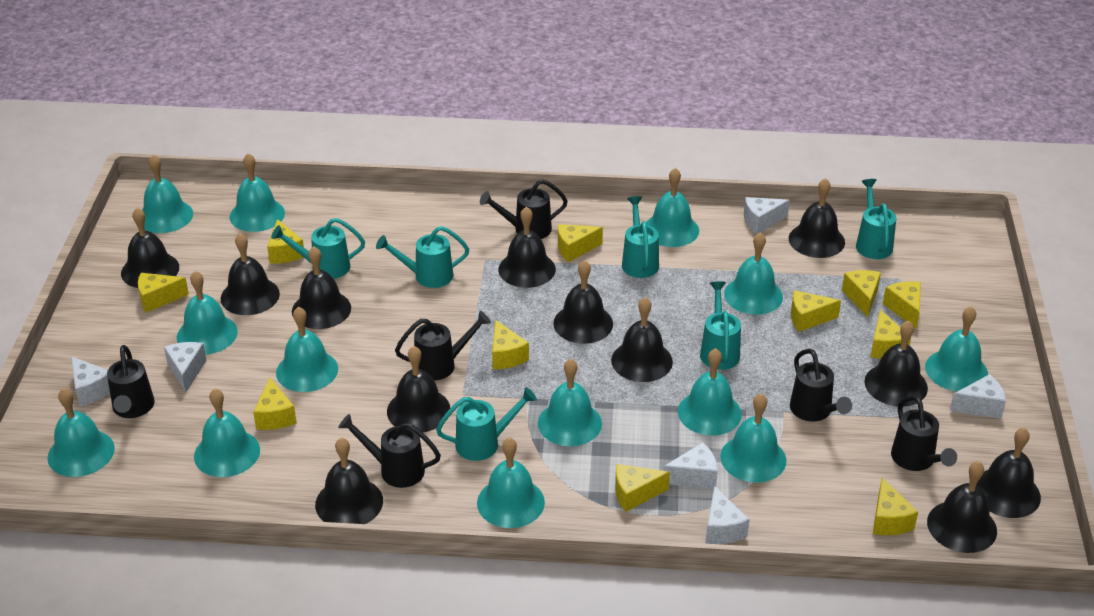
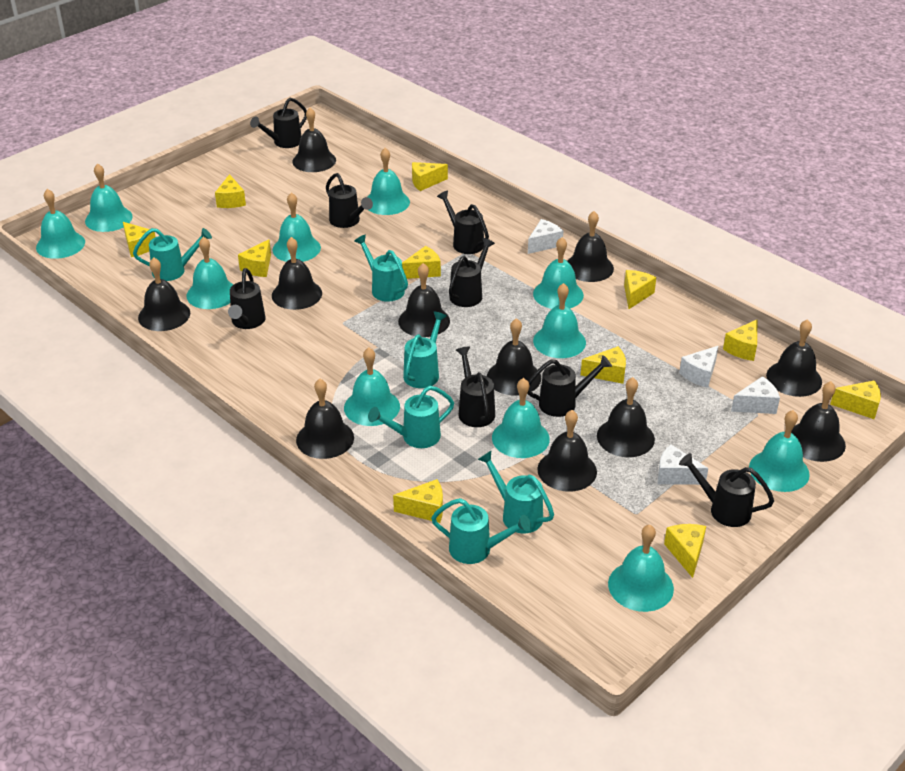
black bell: [121,208,179,288] [221,233,280,315] [292,246,351,329] [315,437,383,524] [387,346,450,432] [498,207,556,288] [553,260,613,344] [611,297,673,382] [789,178,845,258] [864,321,928,407] [927,461,997,553] [977,428,1041,518] = 12 -> [138,257,190,331] [272,237,322,310] [292,108,336,172] [296,379,354,459] [398,263,450,337] [487,318,541,395] [537,410,597,492] [567,211,614,282] [597,377,655,457] [766,319,822,397] [791,381,846,462] = 11
black watering can: [107,345,155,418] [338,414,441,488] [395,311,491,380] [480,179,568,239] [790,349,852,422] [891,396,957,471] = 6 -> [228,268,266,329] [250,98,307,148] [326,173,373,228] [437,190,489,254] [449,238,495,307] [456,346,495,427] [527,355,612,417] [679,453,774,527] = 8
turquoise bell: [47,388,115,477] [142,155,193,233] [177,271,238,355] [194,388,260,477] [230,153,285,232] [276,307,338,392] [477,437,545,528] [538,359,602,446] [646,168,699,247] [678,348,742,436] [720,394,786,483] [724,232,783,315] [925,306,988,391] = 13 -> [36,189,85,259] [85,163,133,232] [187,237,233,309] [273,192,321,262] [344,348,400,426] [368,148,410,215] [492,378,550,458] [533,237,584,309] [533,283,586,358] [608,525,674,612] [749,410,810,492] = 11
white cheese: [71,356,110,406] [164,342,207,392] [663,442,718,489] [706,486,750,544] [744,197,790,234] [950,374,1006,418] = 6 -> [528,219,563,254] [657,445,708,485] [679,346,718,388] [731,376,780,414] = 4

